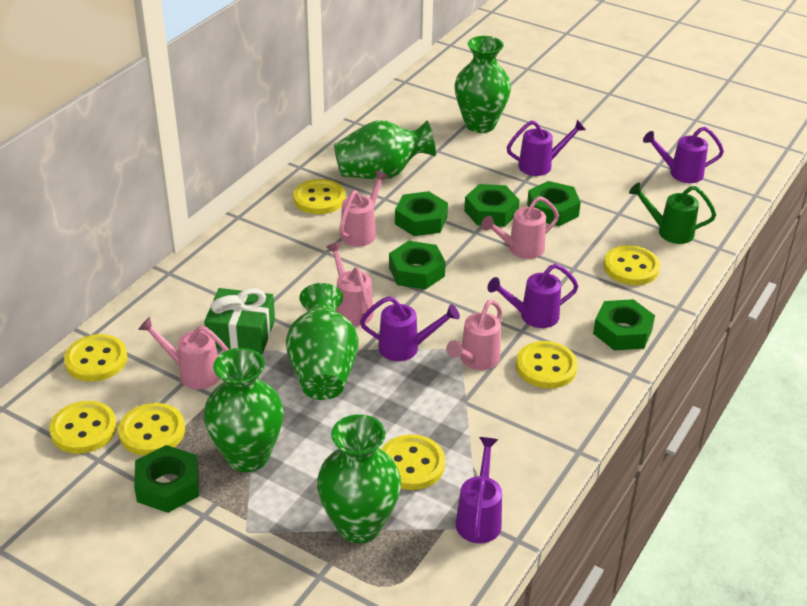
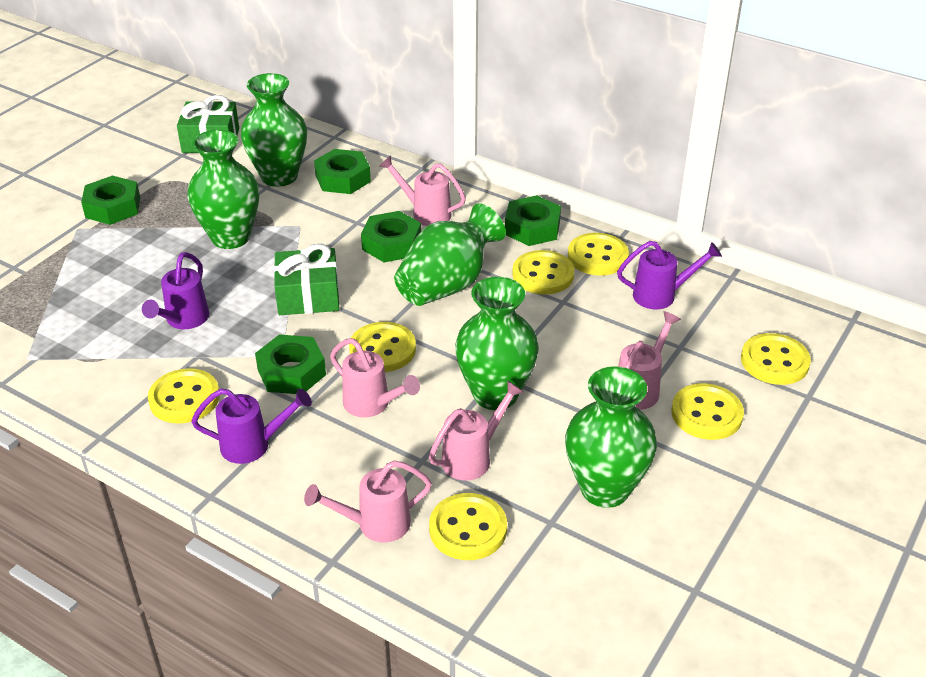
green gift: [204,288,275,354] = 1 -> [177,95,239,153] [274,244,339,315] = 2
green nut: [134,445,199,513] [389,241,446,290] [395,191,448,236] [464,184,520,227] [527,181,581,226] [593,299,655,351] = 6 -> [81,176,140,225] [255,334,326,394] [314,149,371,194] [361,211,421,262] [505,195,561,246] = 5
green watering can: [629,183,716,244] = 1 -> none = 0
purple watering can: [360,296,460,361] [456,437,502,543] [488,264,578,328] [507,119,586,176] [643,127,724,183] = 5 -> [142,252,209,329] [191,388,312,464] [617,241,722,309] = 3

